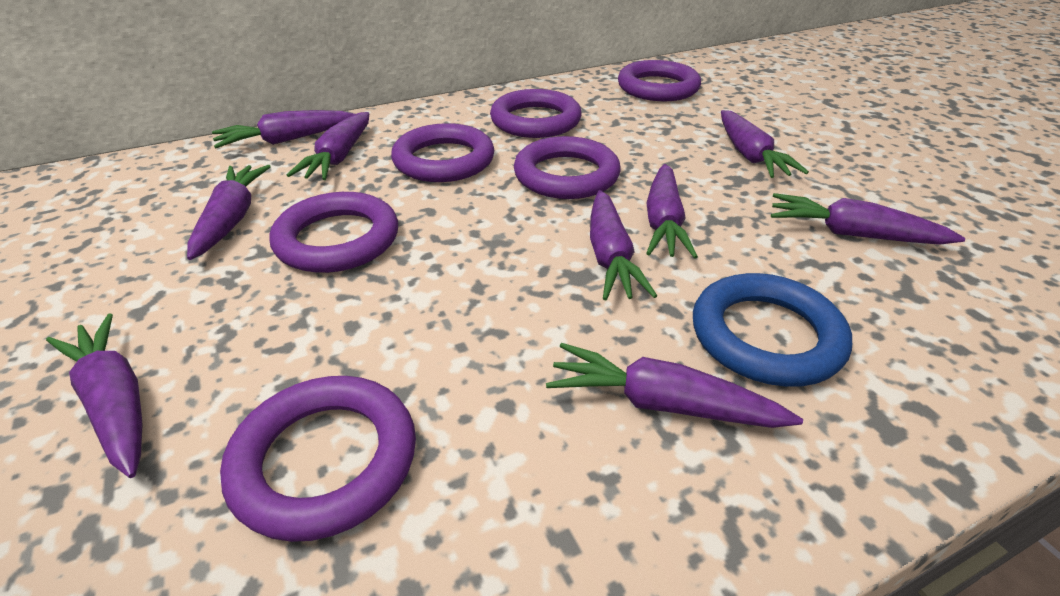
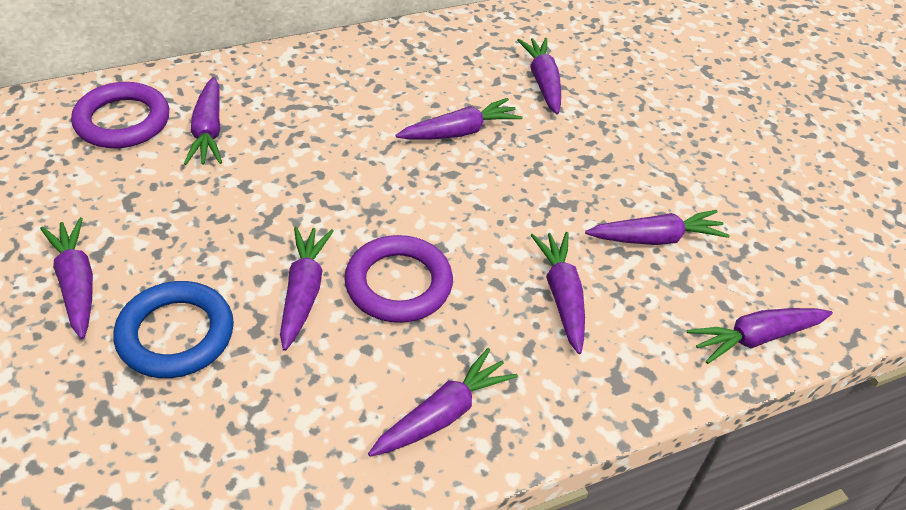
purple ring: [220,376,416,542] [269,192,398,273] [391,123,495,182] [490,89,582,138] [514,136,621,199] [618,60,701,101] = 6 -> [71,82,169,148] [344,235,453,323] = 2

